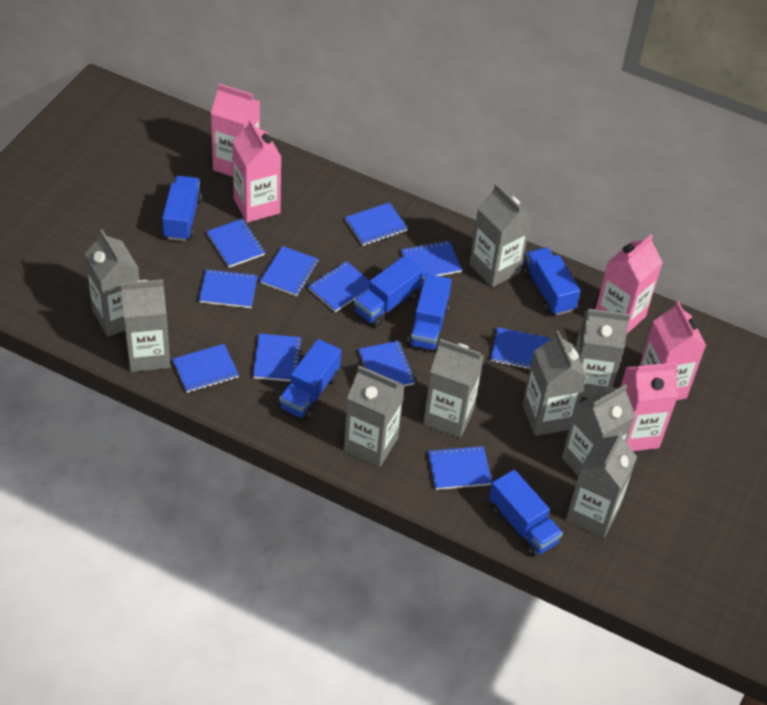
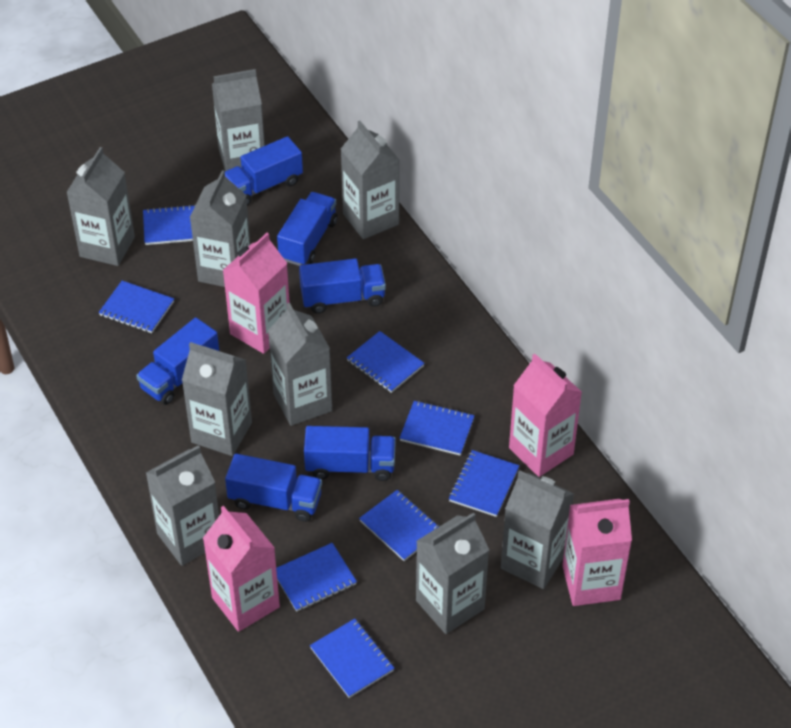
blue notebook: [172,344,239,393] [199,269,258,308] [206,219,265,268] [253,334,302,382] [260,246,319,296] [308,261,370,312] [345,202,408,246] [358,341,415,386] [401,241,462,279] [428,445,492,490] [491,327,550,370] = 11 -> [99,281,174,333] [143,204,196,245] [276,543,357,612] [310,618,394,698] [347,331,424,393] [359,490,440,561] [400,401,475,456] [449,450,519,517] = 8
pink carton: [211,83,260,177] [232,119,281,223] [595,235,663,334] [621,362,678,451] [640,301,706,400] = 5 -> [203,506,280,632] [223,233,290,354] [509,354,582,477] [562,499,632,606] = 4

